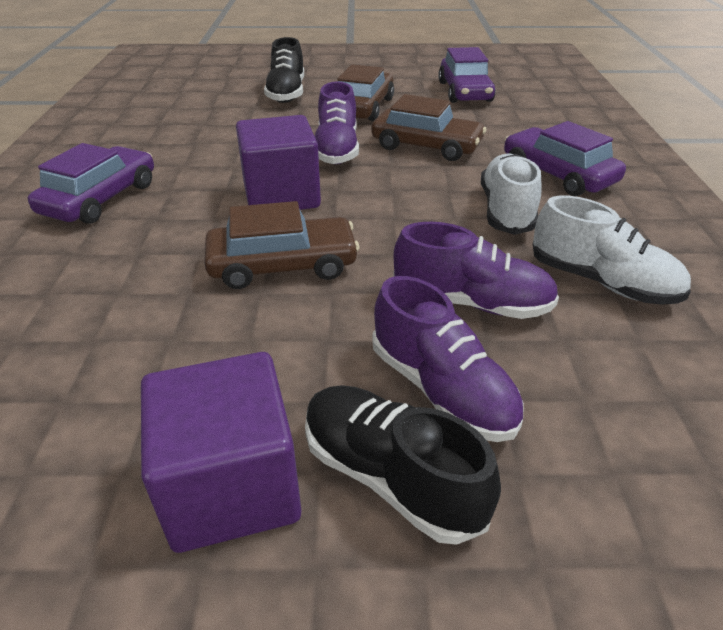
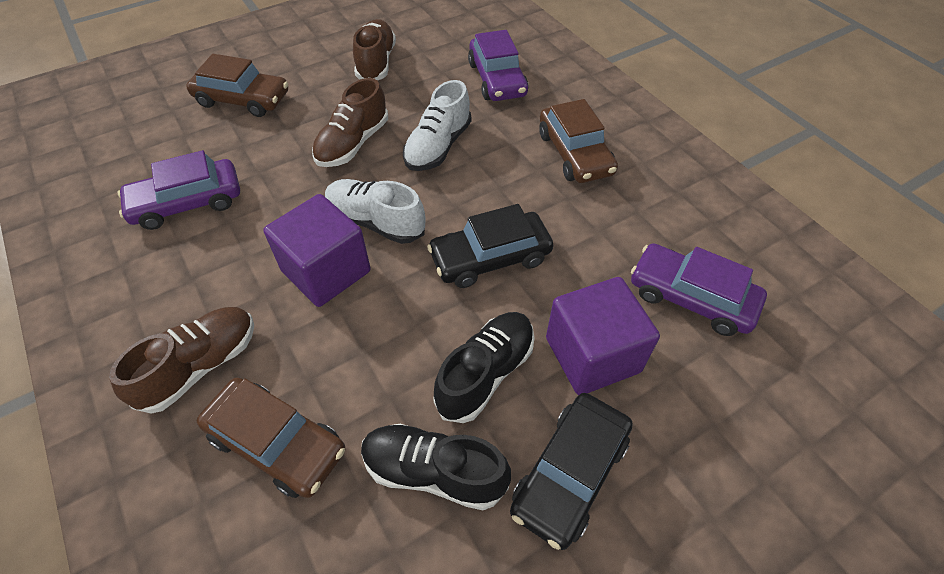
black car: none = 0 -> [427,204,553,288] [510,393,633,550] = 2
brown shoe: none = 0 -> [109,307,254,414] [312,78,388,167] [353,19,396,80] = 3
purple shoe: [315,81,359,164] [373,276,524,442] [393,222,559,319] = 3 -> none = 0

